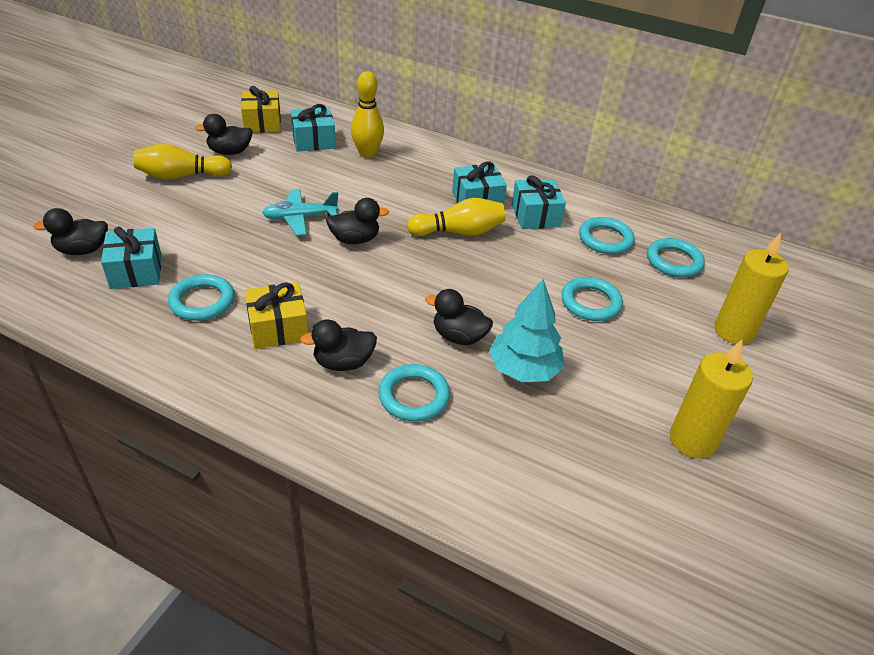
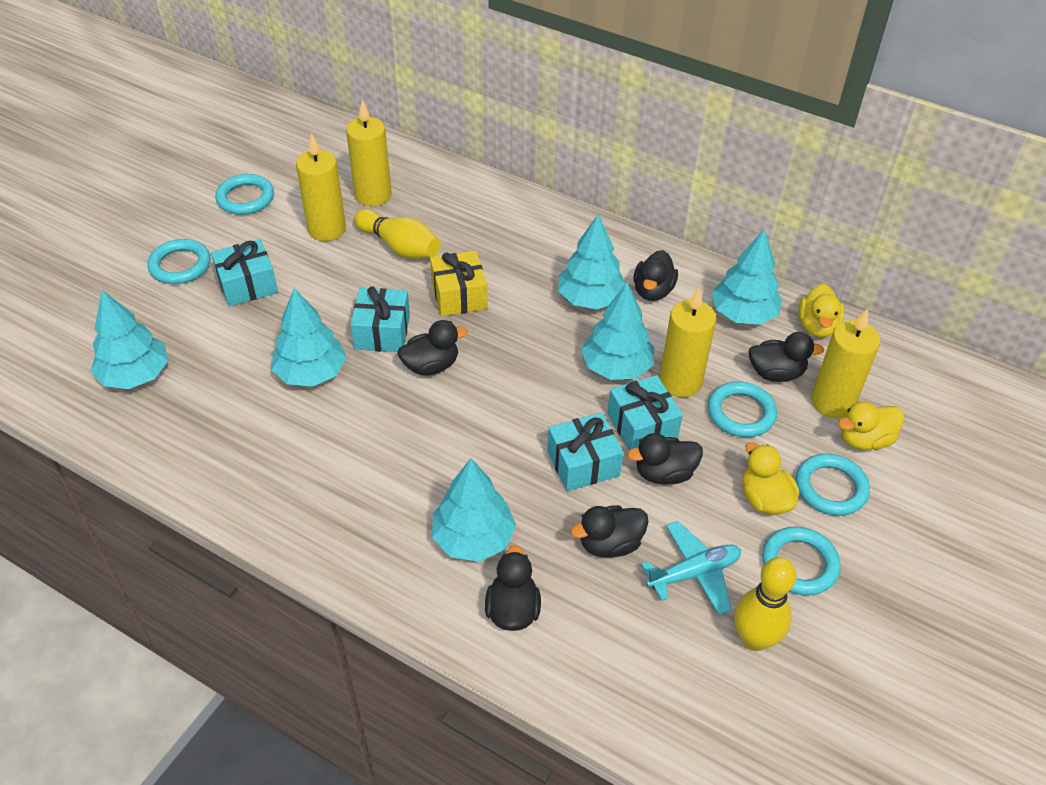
black duck: [33,208,108,255] [195,114,253,155] [300,319,377,371] [326,198,389,244] [425,289,493,345] = 5 -> [398,320,468,375] [485,545,541,631] [571,505,649,558] [627,433,703,485] [634,250,678,301] [749,332,824,382] = 6
turquoise tree: [489,279,565,382] = 1 -> [91,290,169,389] [271,288,347,387] [432,458,516,562] [558,214,626,309] [581,283,654,380] [712,230,782,325] = 6
yellow bowling pin: [133,143,232,180] [351,71,384,158] [407,198,506,236] = 3 -> [354,209,441,259] [734,557,797,651] = 2
yellow candle: [670,340,753,458] [714,233,789,345] = 2 -> [296,133,346,241] [346,100,391,206] [659,288,716,397] [811,309,880,418] = 4
yellow duck: none = 0 -> [742,442,799,515] [798,284,844,337] [838,401,904,450] = 3
yellow gift: [241,86,281,133] [245,282,308,349] = 2 -> [430,251,487,316] = 1

